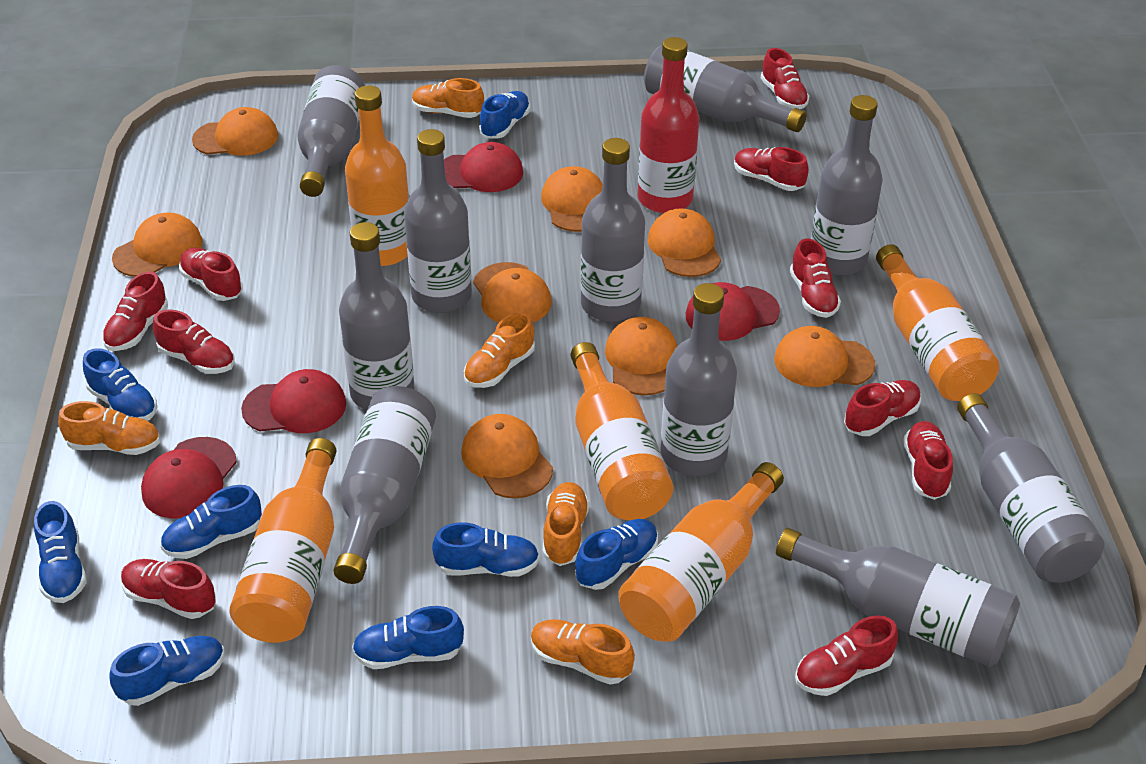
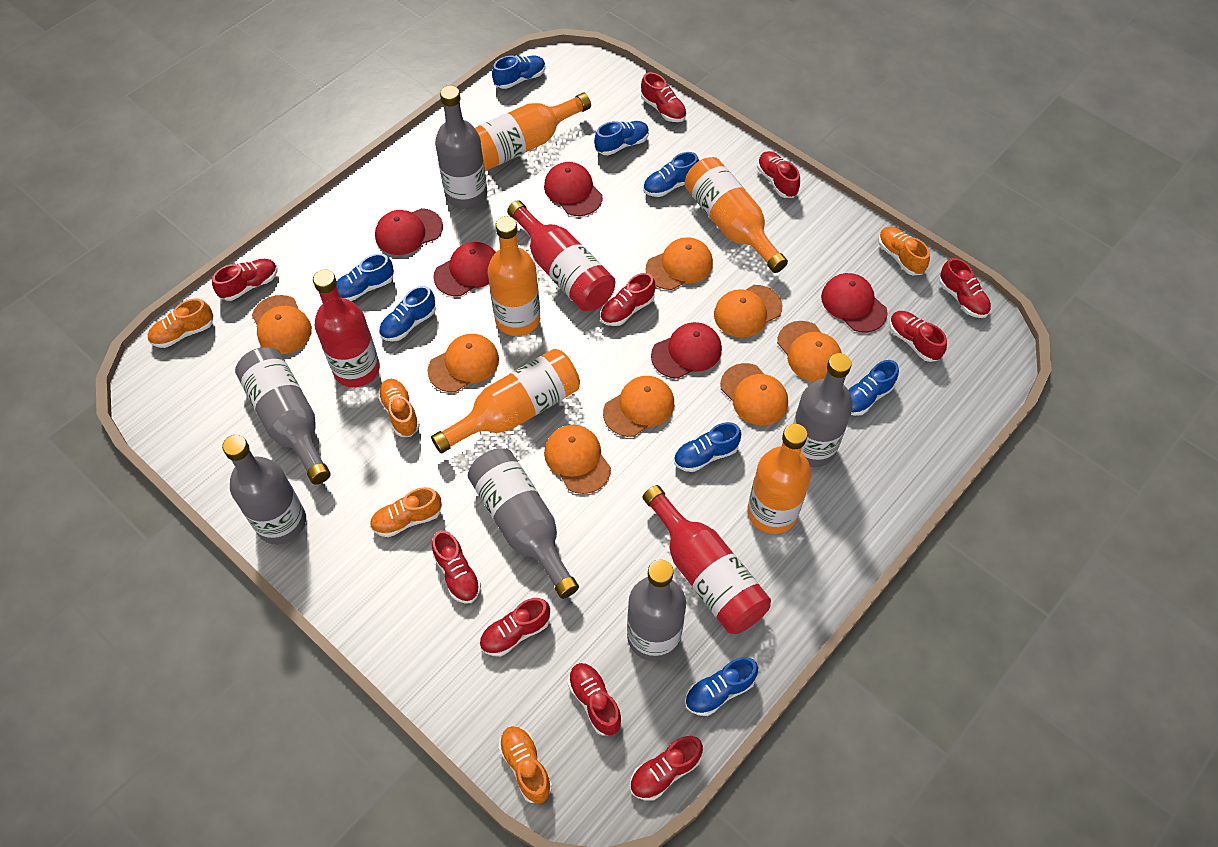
grey bottle: [297,65,365,197] [333,386,436,584] [339,222,415,410] [404,129,472,313] [580,138,645,322] [644,45,807,132] [661,283,737,476] [776,528,1020,667] [811,95,883,276] [957,393,1105,583] = 10 -> [222,435,306,544] [235,347,331,484] [435,85,487,209] [468,448,579,599] [627,560,686,661] [793,353,853,467] = 6
red bottle: [638,37,699,213] = 1 -> [313,269,380,387] [507,200,615,311] [642,485,771,634] = 3
red cap: [141,437,237,518] [241,369,346,433] [444,142,523,192] [686,282,780,341] = 4 -> [375,208,443,255] [433,242,496,296] [544,162,603,216] [651,322,722,379] [821,273,888,333] = 5

